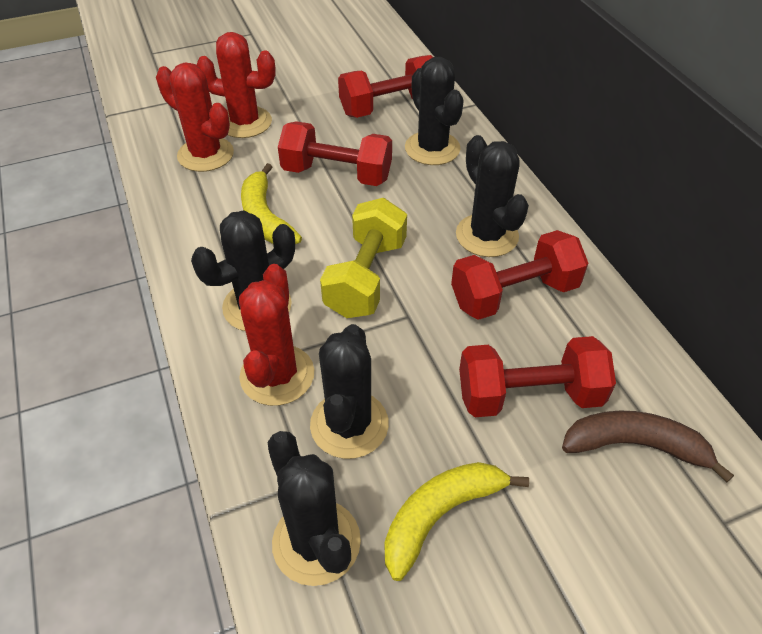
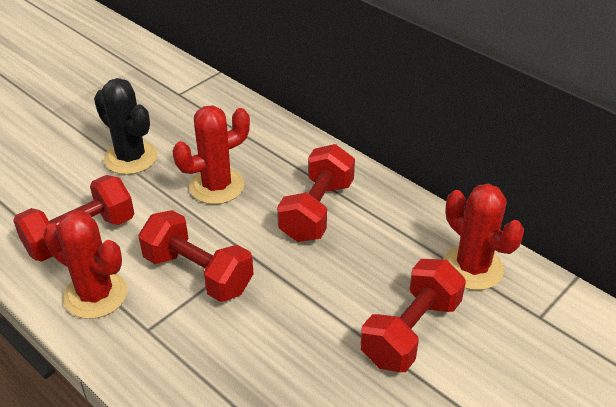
black cactus: [191,211,295,331] [268,431,361,586] [310,324,389,459] [405,57,464,165] [456,135,529,257] = 5 -> [94,78,157,175] = 1
brown banana: [562,410,734,482] = 1 -> none = 0
yellow banana: [241,163,302,244] [385,462,529,581] = 2 -> none = 0
yellow dumbbell: [320,198,407,318] = 1 -> none = 0

